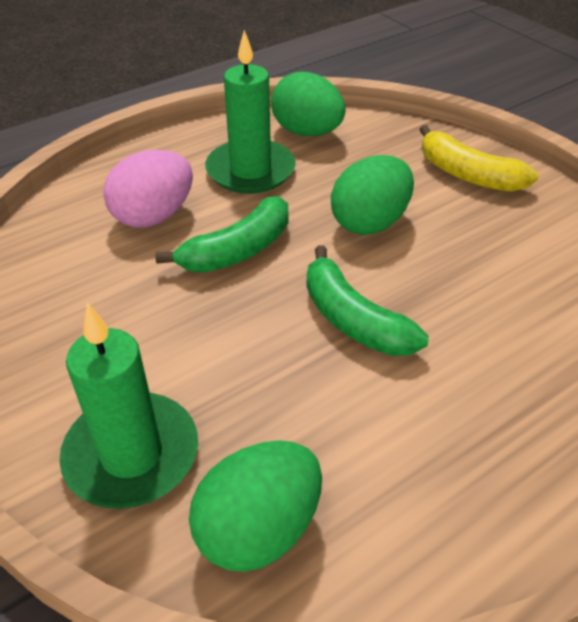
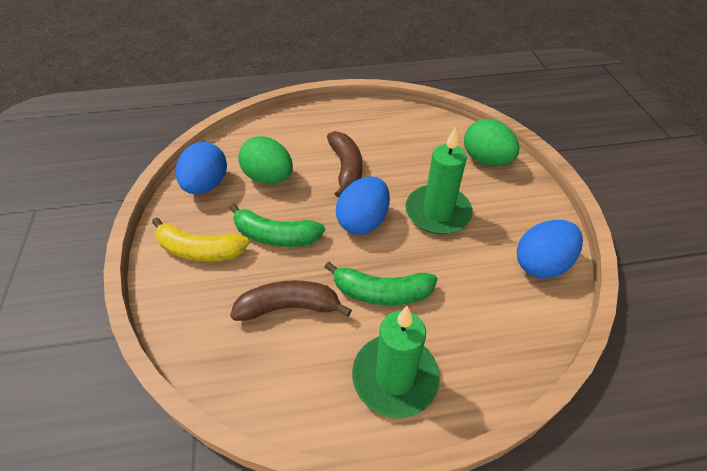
blue egg: none = 0 -> [176,142,227,194] [336,177,390,235] [517,220,583,279] = 3
brown banana: none = 0 -> [230,280,352,321] [327,131,362,198] = 2
green egg: [189,440,322,572] [271,72,346,136] [331,155,414,235] = 3 -> [238,136,293,184] [464,119,520,166] = 2
pink egg: [103,150,193,228] = 1 -> none = 0

